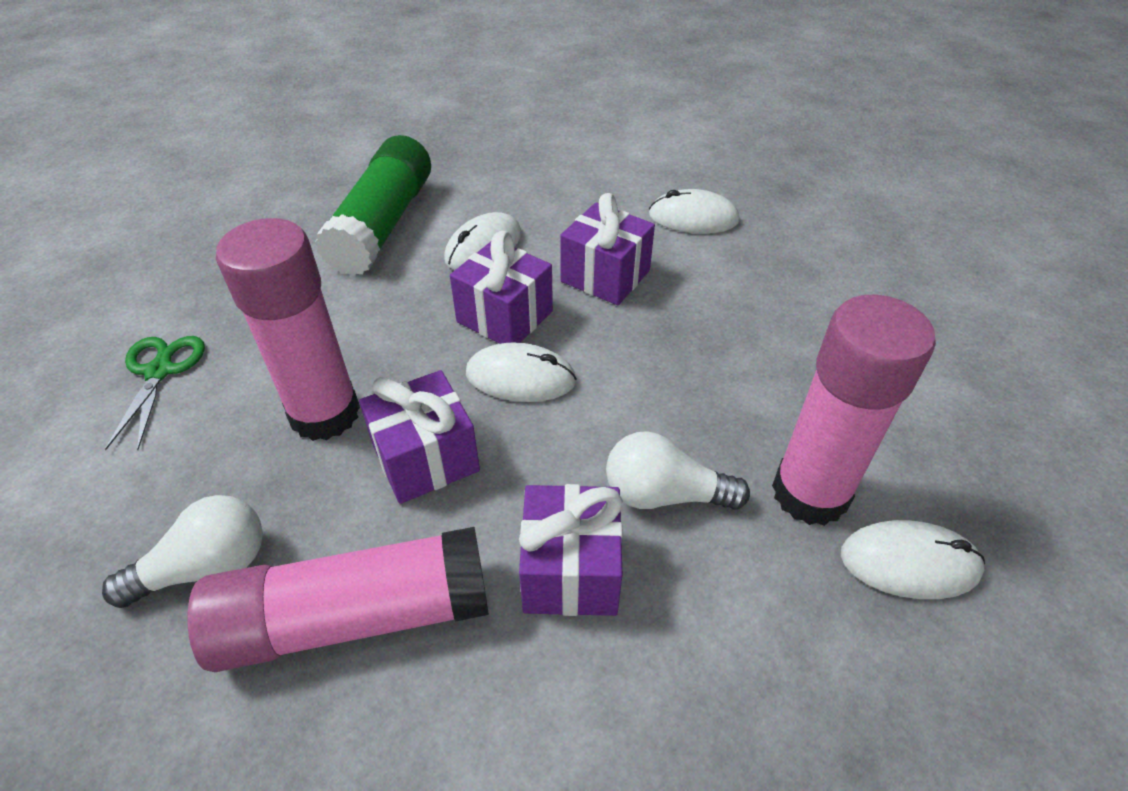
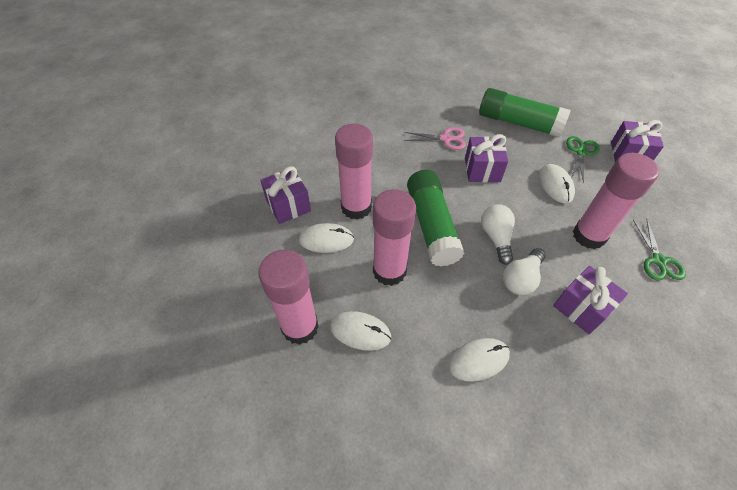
green glue stick: [315,135,431,276] = 1 -> [407,170,464,266] [479,88,570,137] = 2
green scissors: [105,336,205,450] = 1 -> [566,136,600,183] [633,220,686,281] = 2
pink glue stick: [187,527,489,672] [216,218,360,441] [772,295,936,526] = 3 -> [258,250,319,345] [335,123,373,220] [373,189,416,286] [573,153,659,249] = 4
pink scissors: none = 0 -> [404,127,466,150] = 1

